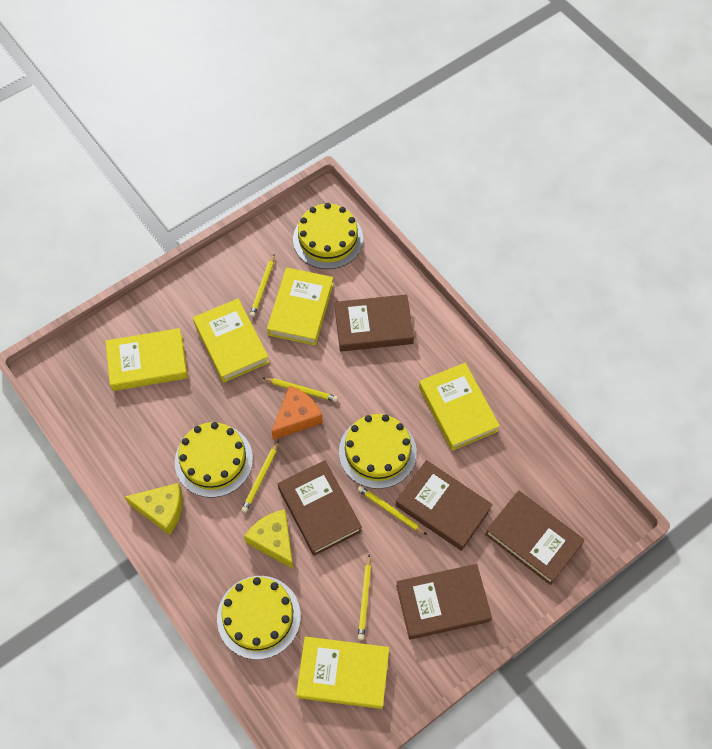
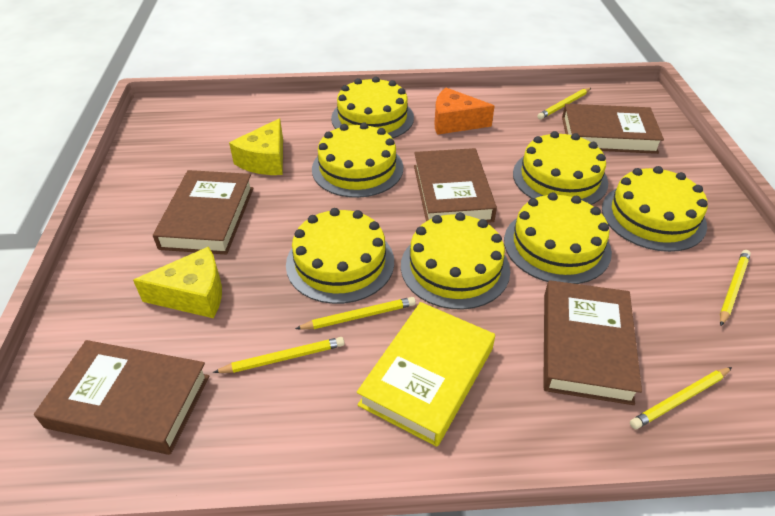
yellow book: [106,328,188,391] [193,298,269,383] [267,268,334,346] [296,637,389,709] [419,363,500,451] = 5 -> [357,302,495,447] = 1
yellow cake: [175,422,253,498] [217,576,301,660] [293,203,363,269] [339,414,417,489] = 4 -> [286,208,394,304] [312,122,403,198] [331,77,414,139] [401,212,510,310] [504,192,612,284] [513,131,608,205] [602,166,708,252] = 7

